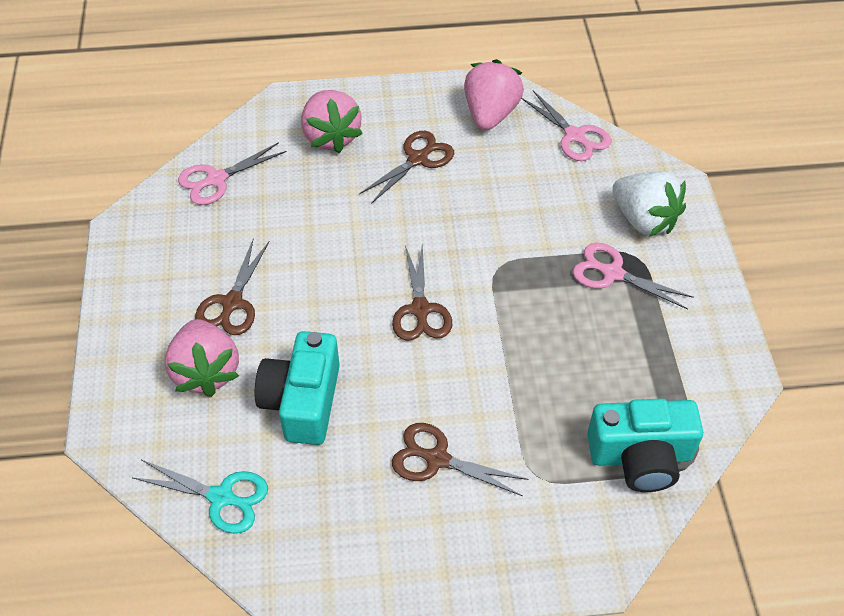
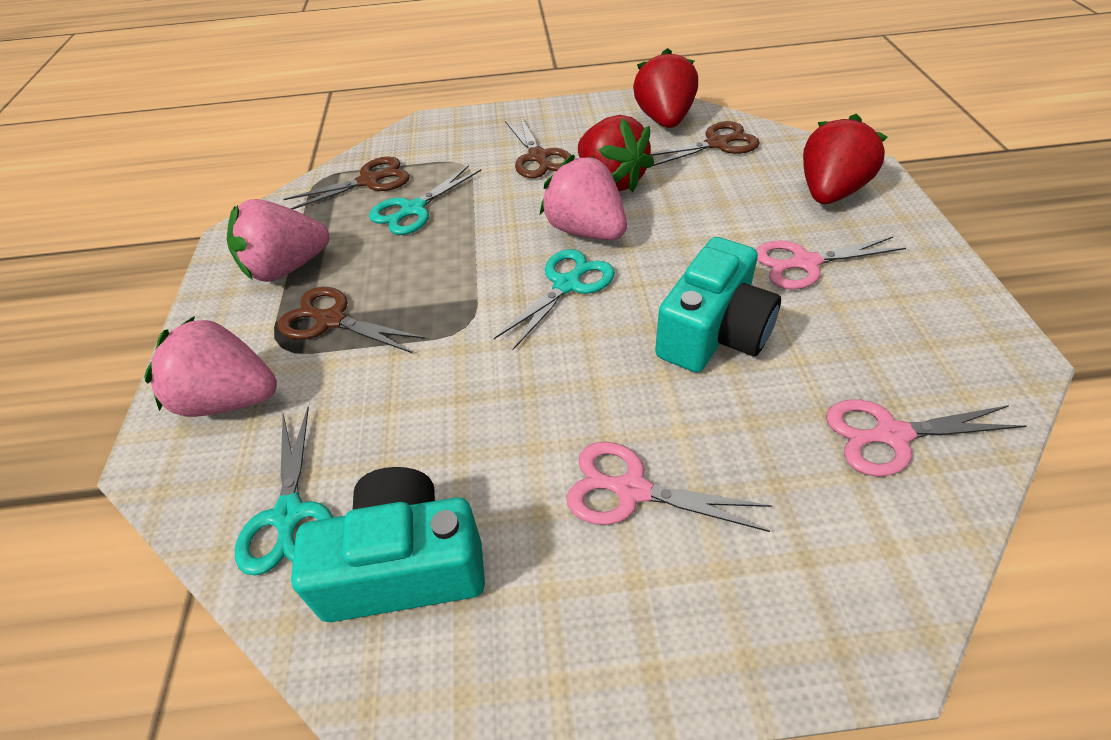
red strawberry: none = 0 -> [578,115,654,192] [633,48,698,128] [803,114,888,204] = 3
turquoise scissors: [132,460,268,534] = 1 -> [235,407,334,576] [369,165,481,235] [494,249,615,350] = 3
white strawberry: [612,171,686,237] = 1 -> none = 0

